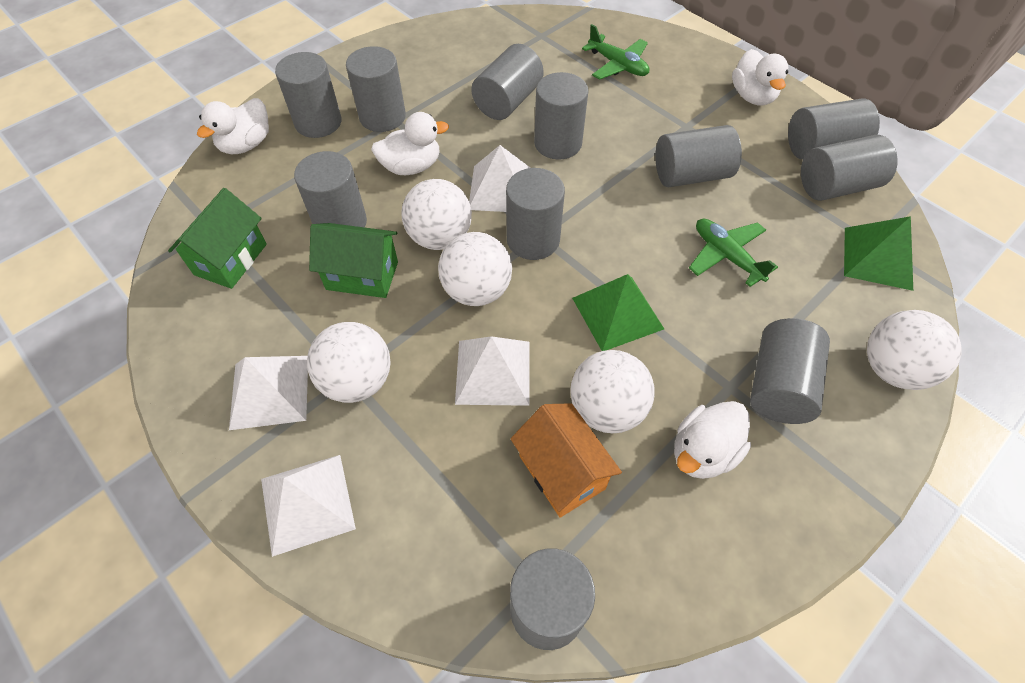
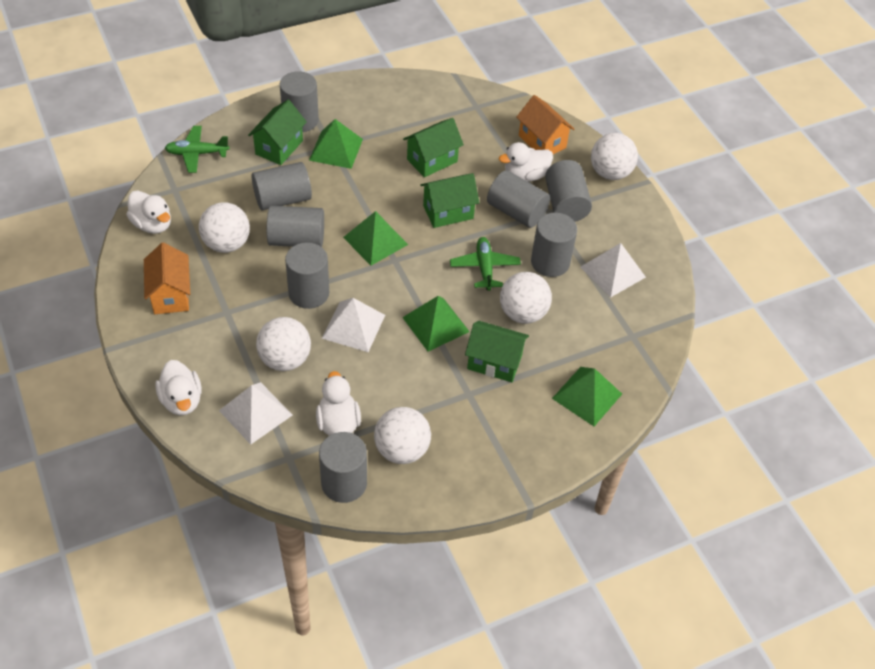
green house: [168,188,267,289] [309,223,398,298] = 2 -> [248,100,307,165] [403,118,464,177] [420,173,479,228] [465,321,529,382] = 4
green pyramid: [572,274,664,351] [844,216,913,291] = 2 -> [309,119,363,169] [343,211,408,266] [402,296,470,352] [552,367,622,426] = 4
grey cylinder: [275,52,342,138] [294,151,367,227] [346,46,406,132] [471,44,544,120] [506,168,565,260] [510,548,595,650] [534,72,588,160] [655,125,742,187] [750,318,830,424] [788,98,880,160] [801,135,898,201] = 11 -> [252,162,312,211] [267,206,324,247] [280,71,319,132] [285,242,329,309] [319,432,367,503] [487,170,550,228] [531,213,577,277] [545,160,592,222] = 8
orange house: [511,403,622,517] = 1 -> [144,242,190,314] [516,95,575,154] = 2
white pyramid: [229,356,308,430] [261,455,356,557] [455,336,530,406] [469,145,530,212] = 4 -> [219,382,292,445] [322,298,385,352] [581,243,646,297] = 3

